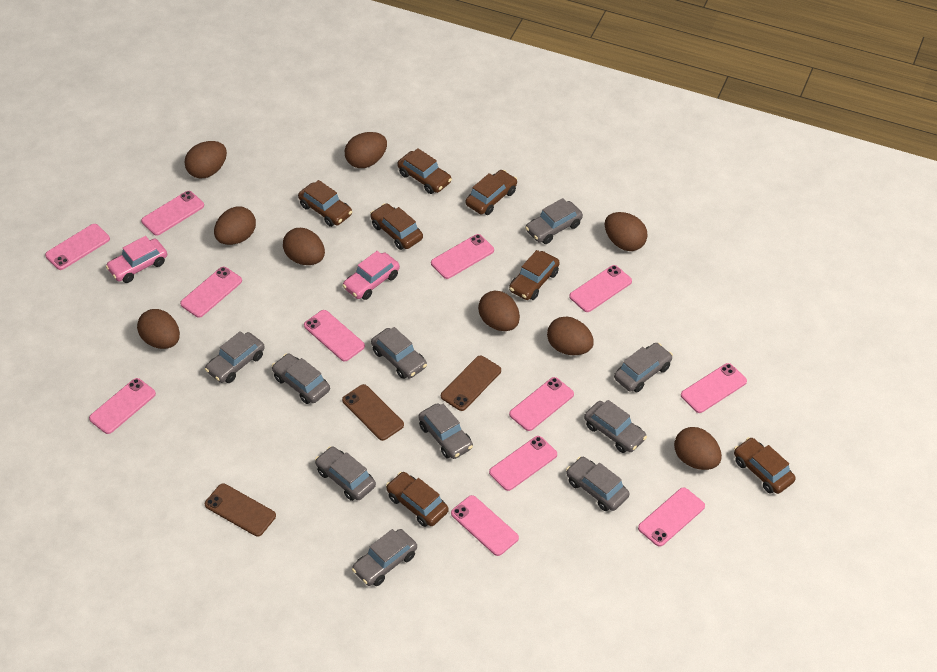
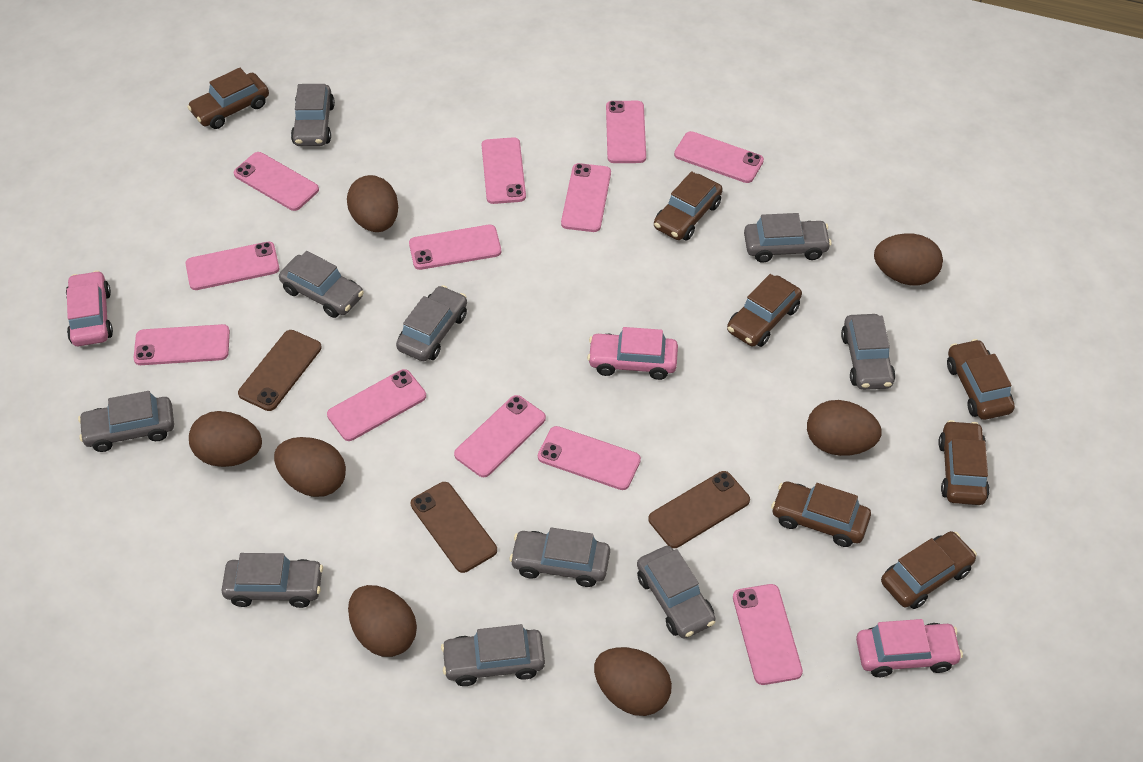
brown egg: [137,309,180,349] [184,141,227,179] [214,206,256,245] [283,228,325,265] [345,132,387,168] [478,291,520,331] [547,316,594,355] [605,212,648,251] [674,427,722,470] = 9 -> [189,411,262,467] [274,437,346,497] [347,175,398,232] [348,585,417,657] [594,647,672,716] [807,400,882,456] [874,233,943,285] = 7
pink car: [106,236,167,283] [342,251,400,300] = 2 -> [66,270,113,346] [587,327,678,380] [856,619,963,677] = 3

